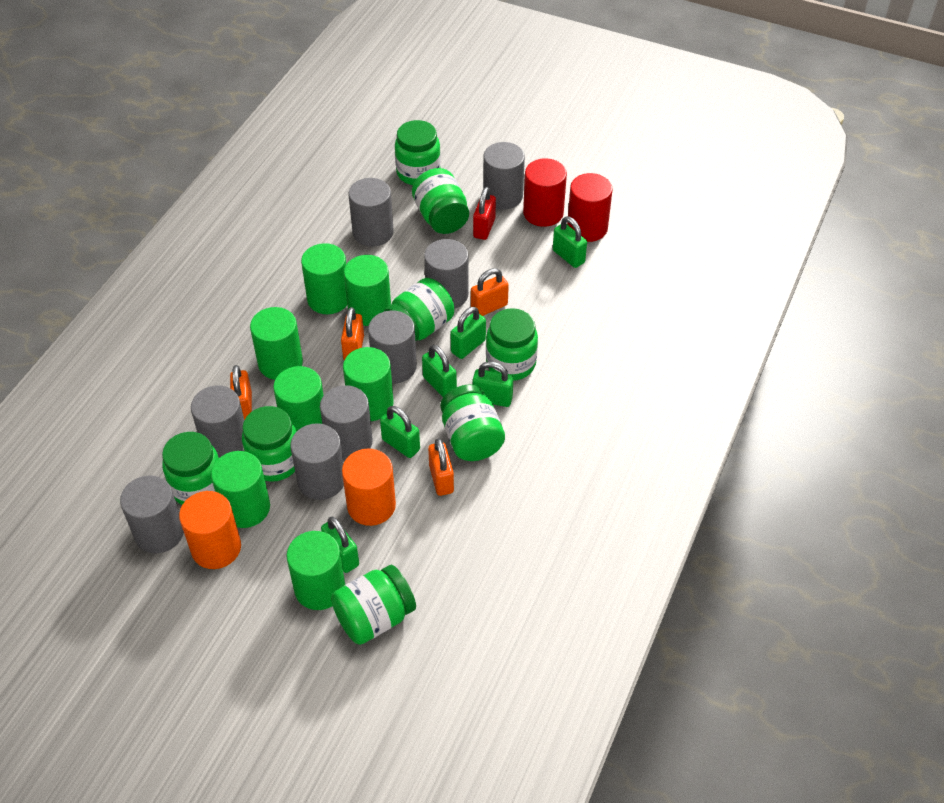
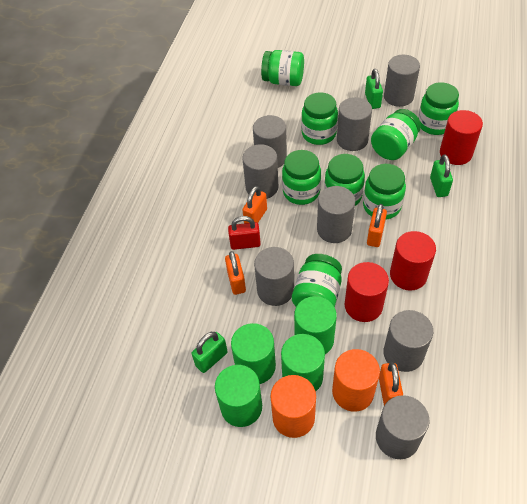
green cylinder: [211,451,270,528] [250,307,303,380] [273,366,324,431] [287,531,345,610] [301,243,347,314] [343,347,394,421] [344,255,391,326] = 7 -> [215,365,262,427] [231,323,276,384] [281,334,325,391] [294,296,337,354] = 4
green padlock: [321,517,359,573] [380,406,420,458] [422,345,457,397] [450,307,486,359] [473,361,513,407] [553,216,587,268] = 6 -> [191,332,228,373] [365,69,383,109] [430,155,453,197] = 3
red cylinder: [523,158,567,227] [567,173,613,242] = 2 -> [345,262,389,322] [390,231,436,291] [440,110,483,165] = 3

